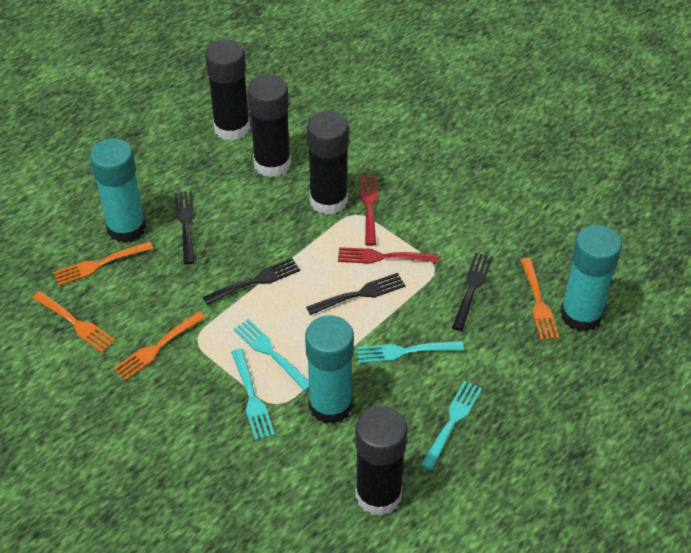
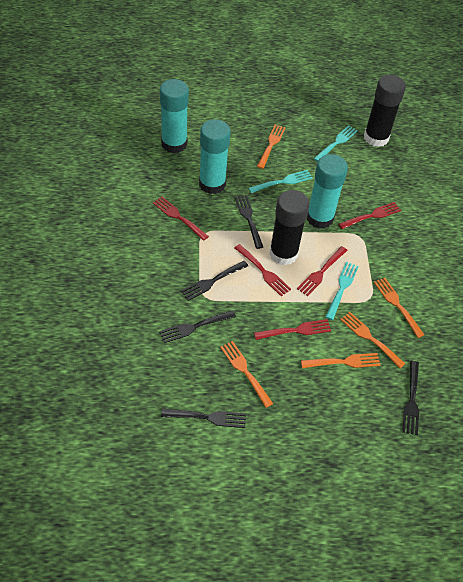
black fork: [175,191,195,264] [202,258,300,305] [306,273,405,315] [452,253,493,331] = 4 -> [159,310,236,343] [161,408,246,428] [181,261,248,301] [235,195,263,249] [402,361,419,435] = 5
black glue stick: [205,39,250,141] [247,75,291,177] [307,111,349,215] [355,406,408,516] = 4 -> [269,190,309,265] [364,75,406,147] = 2
orange fork: [33,291,116,353] [53,241,153,286] [113,311,206,381] [520,258,559,340] = 4 -> [220,341,273,408] [257,124,286,169] [301,353,381,368] [340,312,405,368] [374,278,424,338] = 5
red fork: [338,247,438,264] [360,174,378,246] = 2 -> [153,197,209,241] [235,244,291,296] [254,319,331,340] [297,246,348,296] [338,202,401,229] = 5
turquoise fork: [231,349,275,441] [233,319,309,391] [357,341,464,364] [421,381,482,470] = 4 -> [249,170,313,193] [314,125,358,162] [325,262,359,320] = 3

